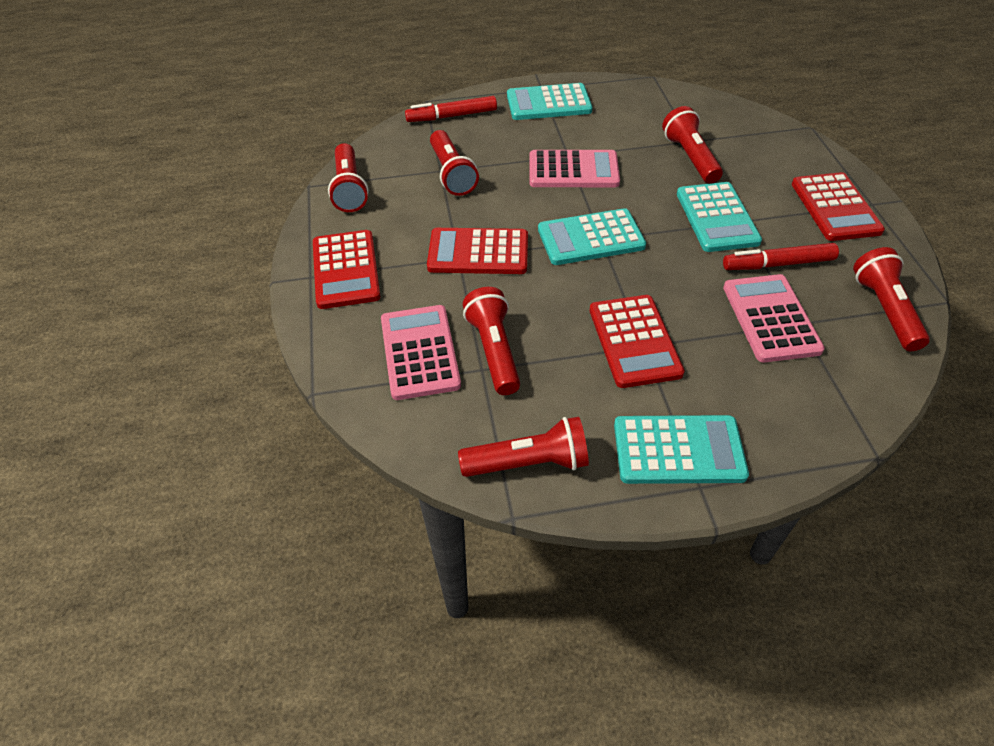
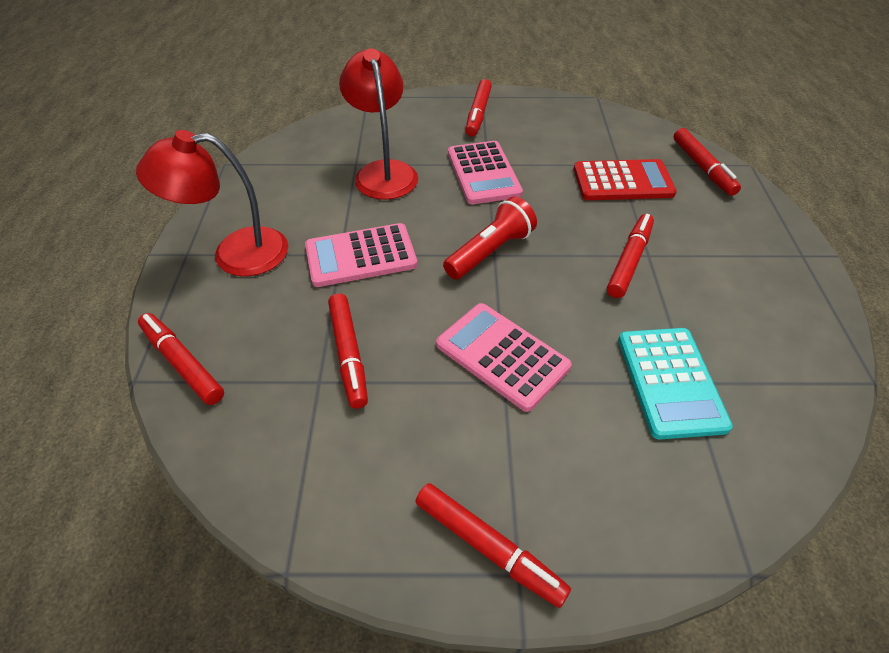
red calculator: [313,230,381,309] [427,228,528,274] [590,295,684,388] [792,172,885,241] = 4 -> [574,159,677,200] = 1
red flashlight: [328,143,369,212] [430,130,479,196] [458,417,589,477] [463,287,520,395] [662,106,723,184] [853,247,930,351] = 6 -> [443,196,537,280] = 1
red lamp: none = 0 -> [136,130,288,276] [339,48,418,200] = 2
red marker: [405,96,497,122] [723,243,839,270] = 2 -> [138,313,224,405] [328,293,368,409] [415,483,571,608] [466,79,492,136] [607,214,654,298] [673,128,741,196] = 6
turquoise calculator: [507,83,593,120] [538,208,646,265] [614,415,749,484] [677,182,762,252] = 4 -> [618,328,733,439] = 1

